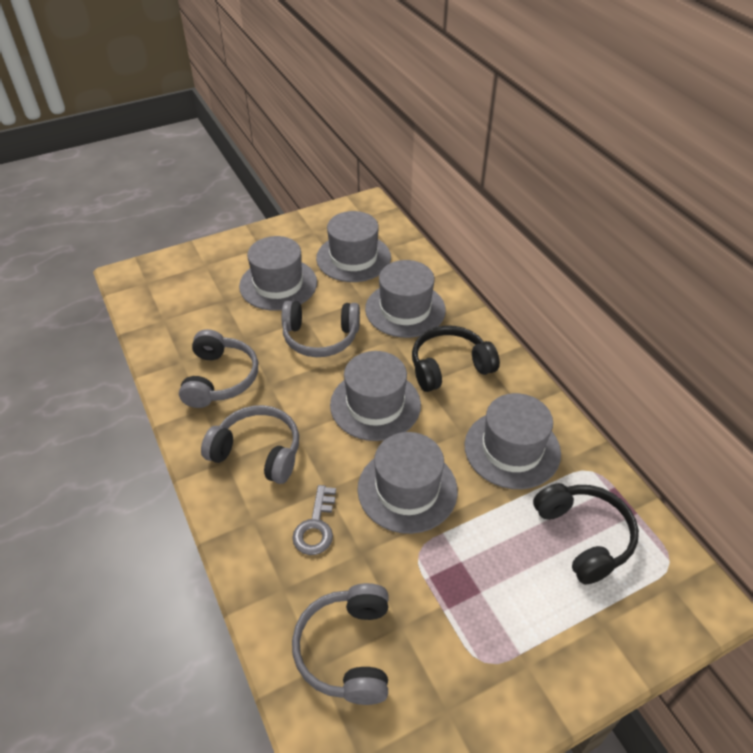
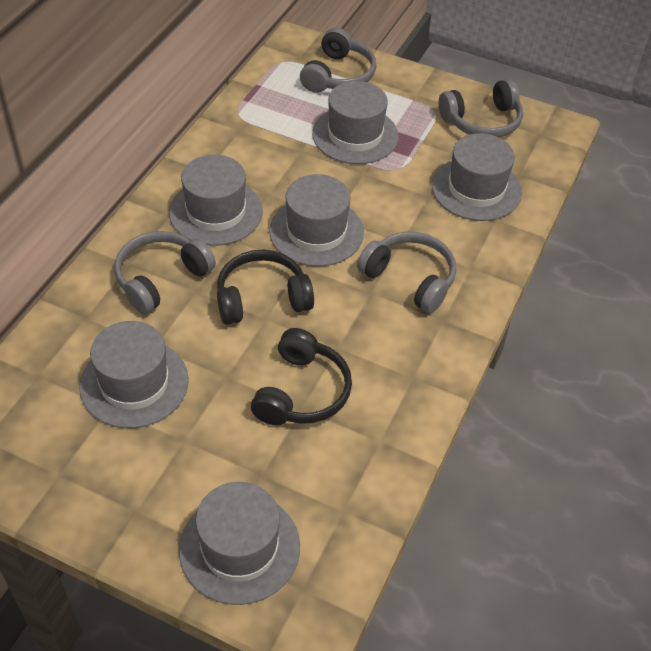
grey key: [292,485,336,555] = 1 -> none = 0

